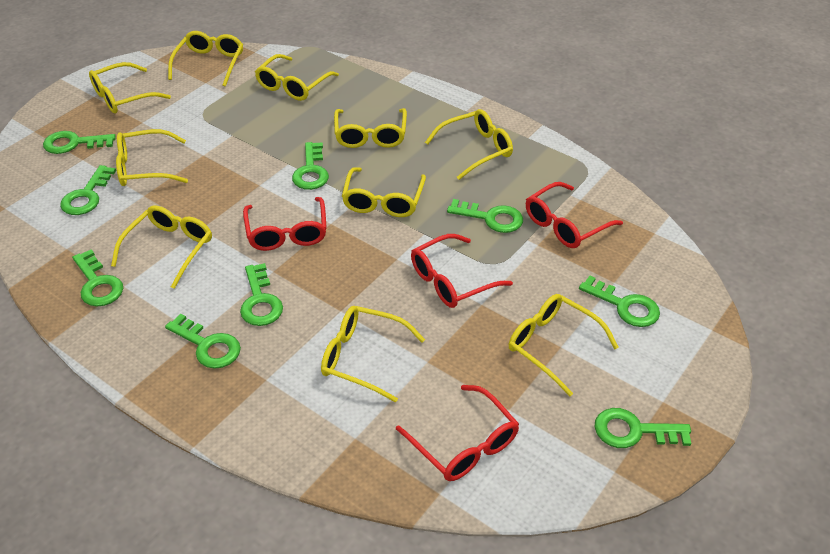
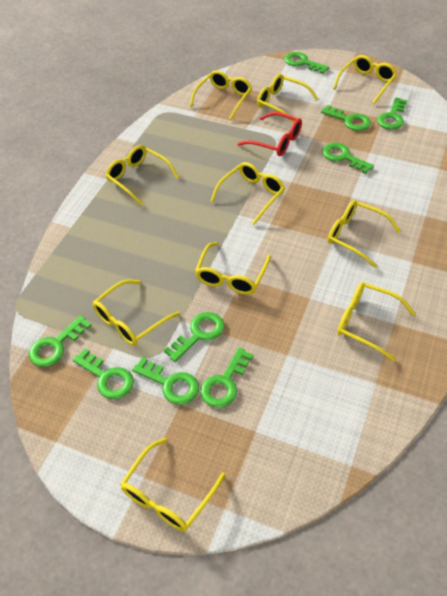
red glasses: [243,197,327,251] [396,385,519,481] [411,234,513,308] [526,182,623,248] = 4 -> [237,112,302,156] = 1

